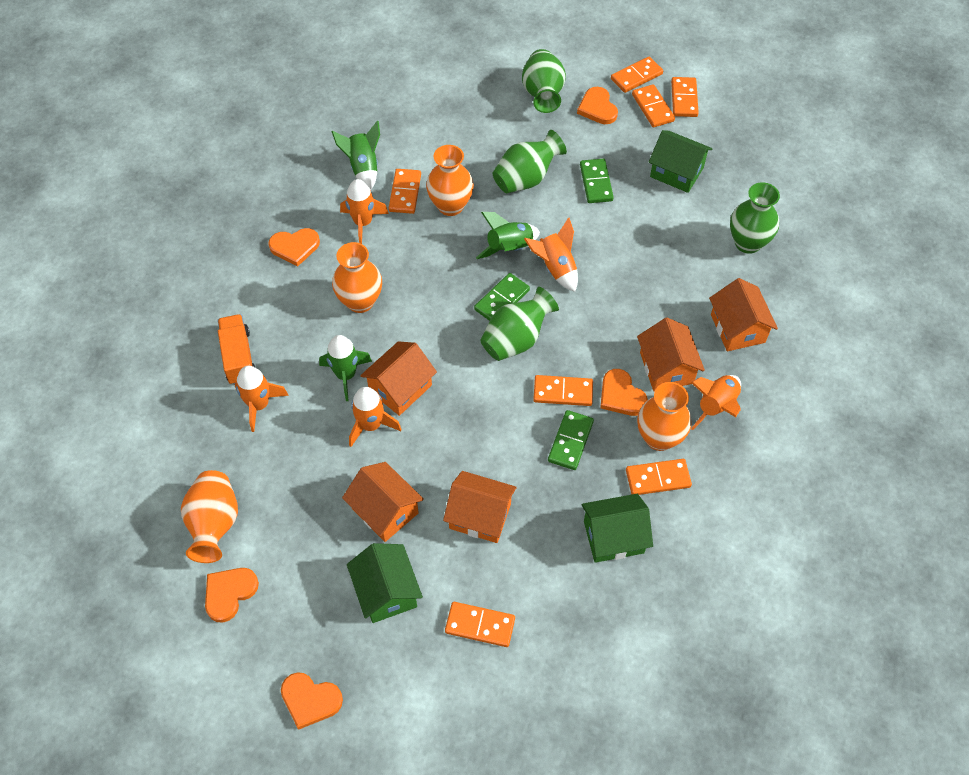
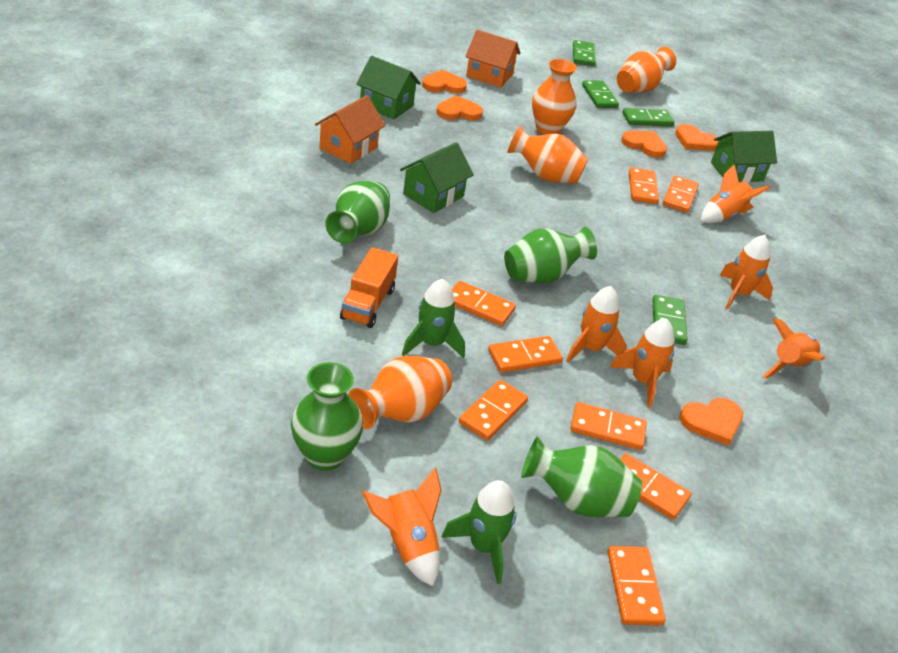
green domino: [474,273,530,321] [548,410,594,470] [580,159,614,203] = 3 -> [573,40,596,66] [582,80,619,108] [623,108,674,127] [652,295,688,345] = 4
green rocket: [319,335,372,401] [332,121,380,190] [476,212,540,259] = 3 -> [402,279,465,358] [441,480,516,584] = 2
orange domino: [389,169,421,214] [445,602,515,647] [533,375,593,406] [611,57,663,93] [626,459,692,495] [632,84,675,128] [671,77,699,117] = 7 -> [452,281,516,326] [459,380,528,440] [488,336,563,372] [571,402,647,450] [608,546,666,626] [620,453,692,520] [629,167,659,204] [662,175,699,213] = 8
orange house: [342,462,424,542] [360,341,437,416] [443,471,517,543] [637,318,705,391] [709,278,778,351] = 5 -> [315,95,386,164] [465,30,521,88] = 2
orange rocket: [235,366,289,432] [340,179,389,244] [349,387,401,447] [524,217,578,292] [691,375,741,430] = 5 -> [362,467,441,586] [566,286,627,363] [610,318,675,408] [701,164,771,223] [719,235,773,310] [763,318,825,379] = 6

